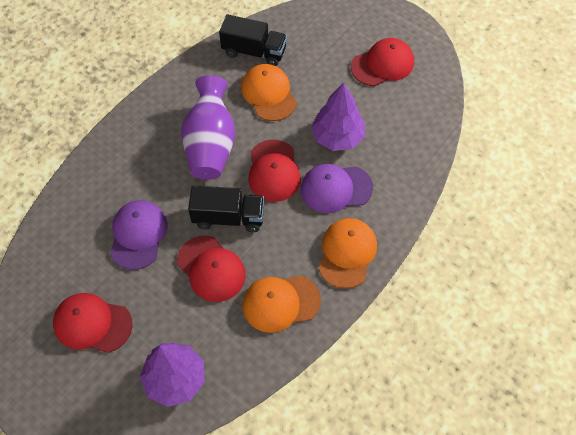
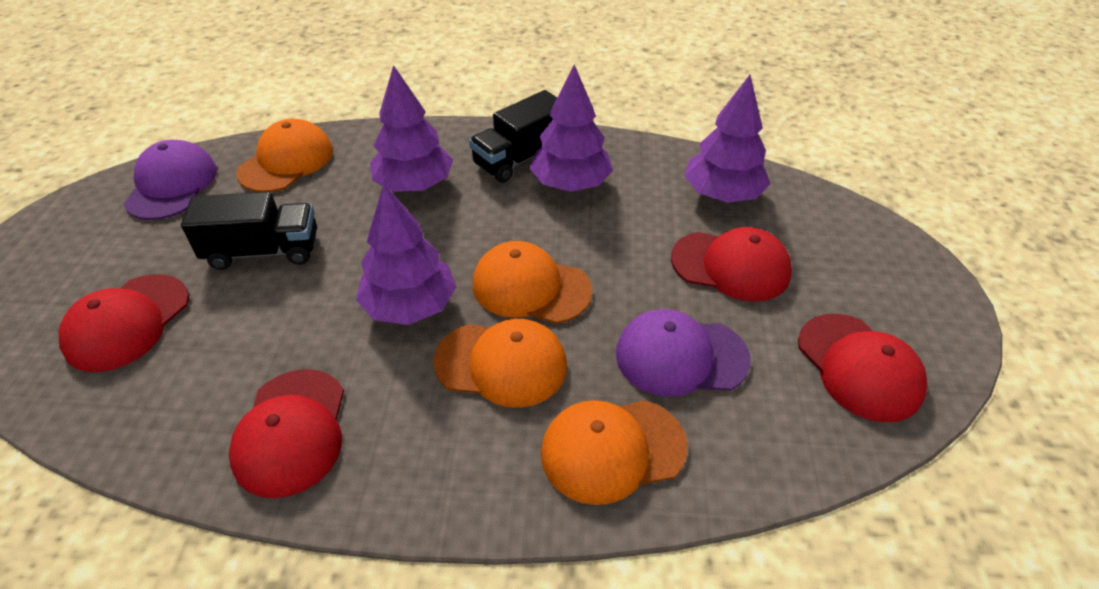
orange cap: [241,64,297,121] [243,275,321,333] [319,218,377,289] = 3 -> [236,119,333,192] [433,319,567,408] [473,241,593,324] [541,400,688,505] = 4
purple tree: [140,342,204,407] [311,82,365,151] = 2 -> [356,184,457,325] [370,65,453,192] [530,65,613,192] [684,75,770,203] = 4
purple vase: [181,75,236,180] = 1 -> none = 0

